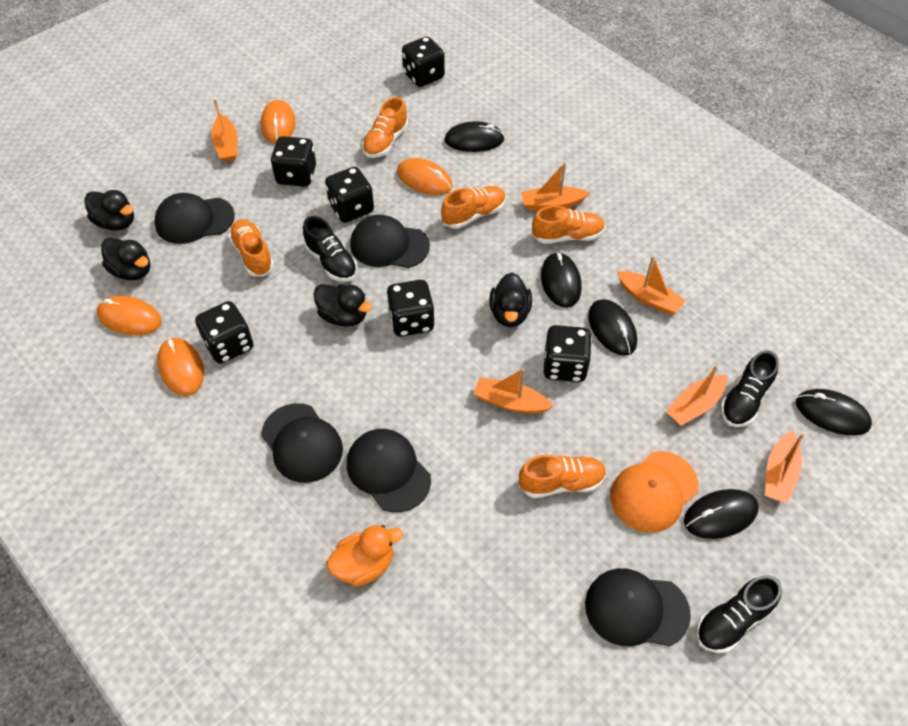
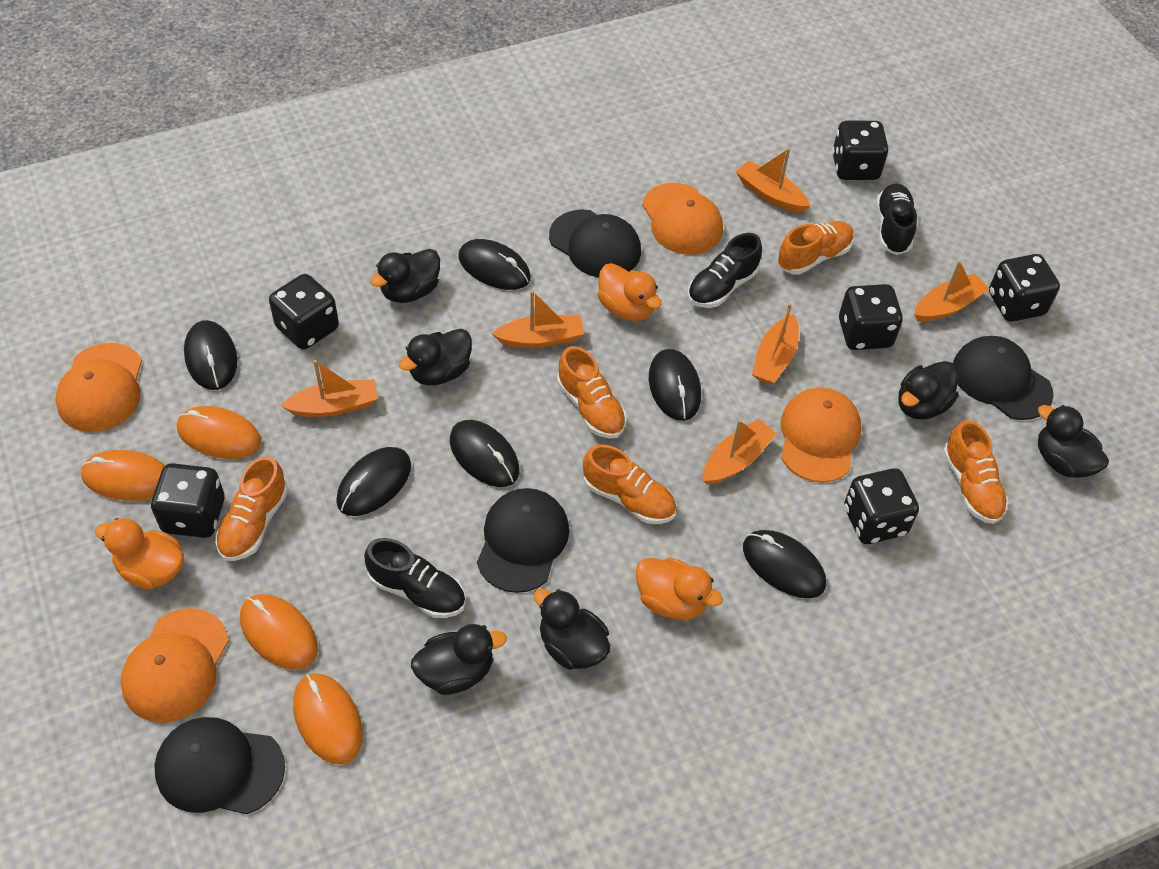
black cap: [154,193,235,244] [261,403,343,483] [347,429,431,512] [350,215,430,268] [585,568,691,646] = 5 -> [154,717,285,814] [477,488,569,593] [549,209,641,278] [953,336,1054,420] = 4
black duck: [85,190,134,231] [101,238,151,280] [314,284,372,327] [489,273,532,327] = 4 -> [370,249,440,303] [399,329,472,385] [411,624,507,695] [534,589,610,670] [898,361,959,420] [1038,405,1109,478] = 6
black mouse: [444,121,505,152] [541,252,582,308] [588,299,637,356] [684,489,759,539] [796,389,872,435] = 5 -> [184,320,237,390] [336,447,411,516] [450,420,520,487] [459,239,531,290] [649,349,701,421] [743,530,826,598] = 6
orange cap: [610,451,699,533] = 1 -> [56,343,142,432] [121,608,229,723] [642,183,723,255] [781,388,861,483] = 4
orange duck: [327,525,403,587] = 1 -> [95,518,184,590] [598,263,662,321] [636,558,723,620] = 3

